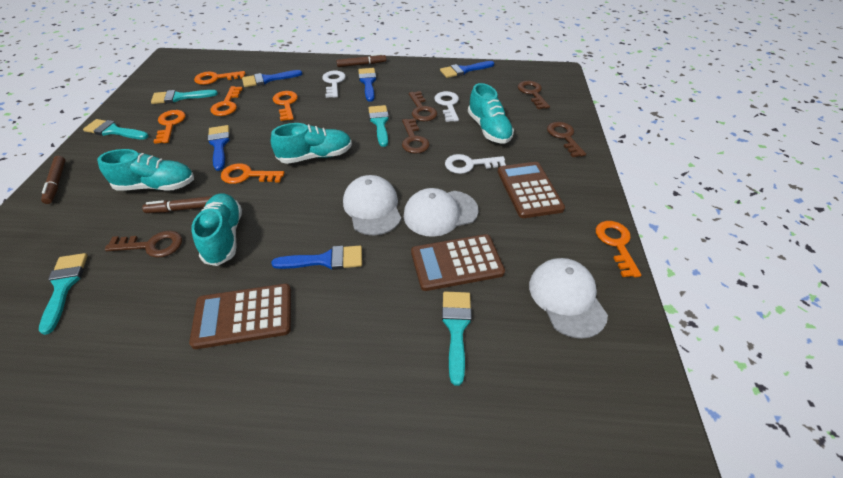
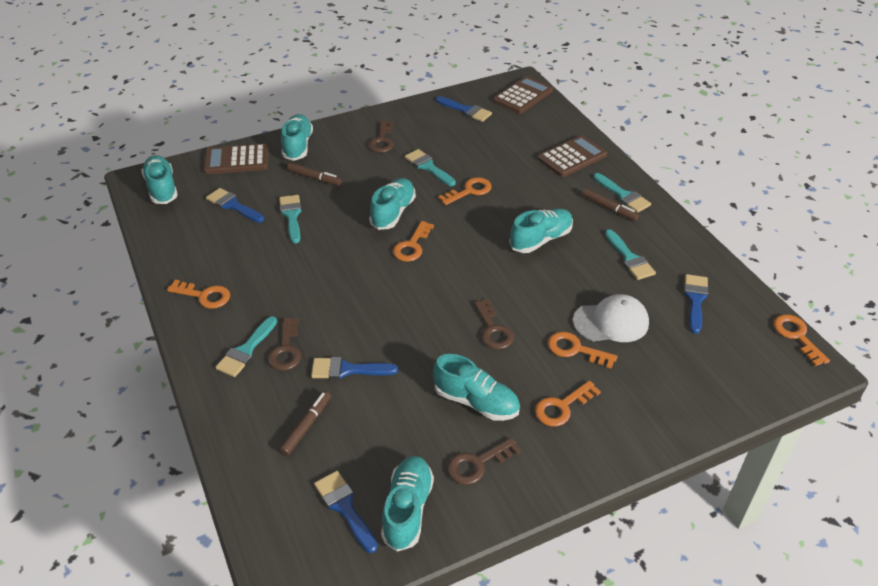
brown key: [105,231,182,258] [402,118,430,154] [409,91,437,121] [518,81,550,109] [547,122,586,157] = 5 -> [268,318,301,371] [368,121,394,153] [447,437,521,485] [474,299,514,349] = 4
turquoise shoe: [97,149,194,191] [191,193,242,266] [271,123,352,164] [468,83,514,144] = 4 -> [141,155,178,204] [281,114,313,161] [369,178,416,230] [381,456,434,552] [433,354,520,421] [509,208,573,253] = 6
white cap: [343,175,401,235] [404,188,478,237] [529,258,608,339] = 3 -> [573,294,649,342] = 1
white key: [322,71,346,98] [434,91,459,122] [445,154,506,174] = 3 -> none = 0

